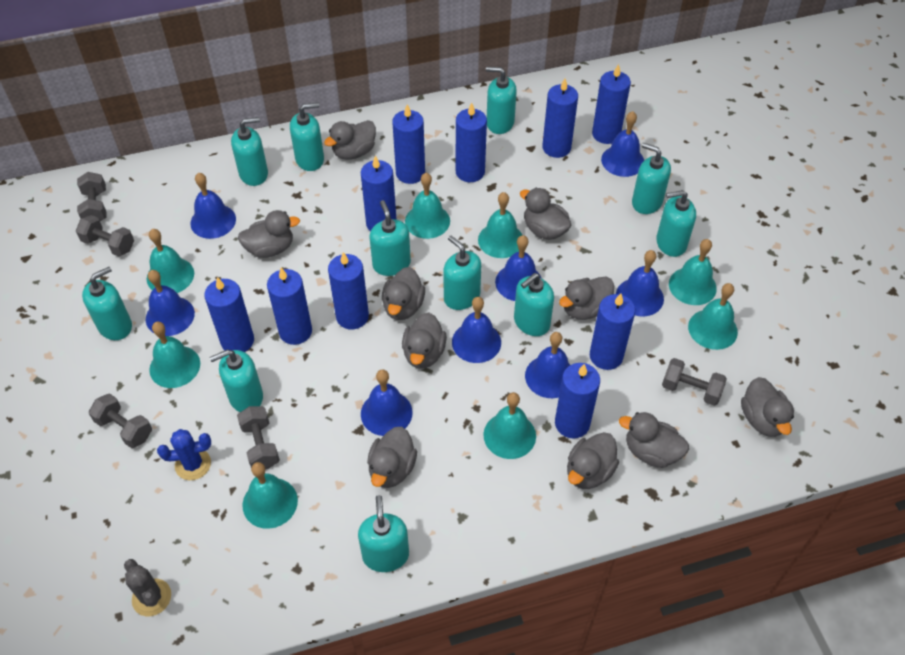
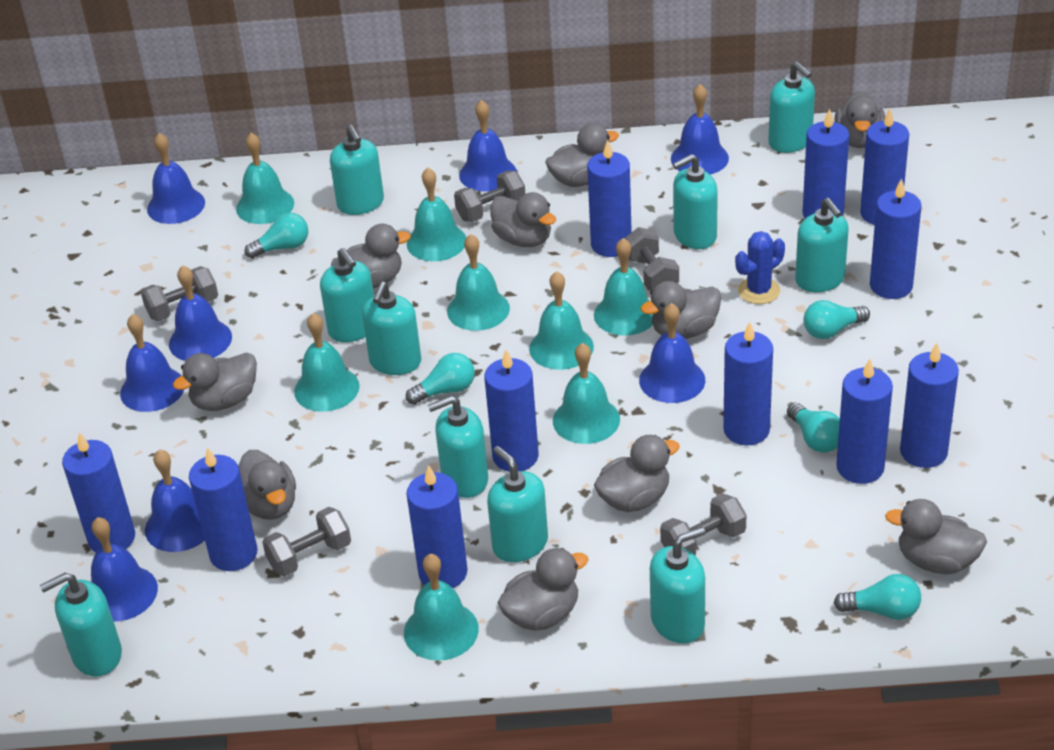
blue candle: [204,277,254,352] [267,268,312,345] [328,252,369,329] [361,156,397,231] [392,104,425,184] [456,103,487,182] [542,79,578,158] [555,363,600,439] [590,293,635,370] [592,64,631,144] = 10 -> [62,432,135,552] [189,447,257,571] [406,465,467,588] [484,349,539,472] [587,140,632,257] [723,322,773,446] [803,109,849,218] [836,359,893,484] [860,109,909,225] [870,178,922,299] [900,343,959,468] = 11
grey cactus: [124,559,171,616] = 1 -> none = 0
turquoise light bulb: none = 0 -> [244,213,308,259] [406,353,475,405] [787,403,840,453] [803,300,870,339] [834,574,921,620] = 5
turquoise soap dispenser: [82,267,132,340] [209,349,263,412] [231,117,268,186] [290,103,324,171] [358,495,409,572] [369,200,411,276] [443,236,481,310] [486,67,517,134] [514,273,554,336] [632,143,671,214] [656,190,696,257] = 11 -> [40,573,122,677] [320,248,374,342] [330,125,384,215] [362,281,421,375] [428,396,488,498] [487,446,548,562] [650,527,705,644] [672,154,718,249] [768,62,815,153] [795,198,849,292] = 10

